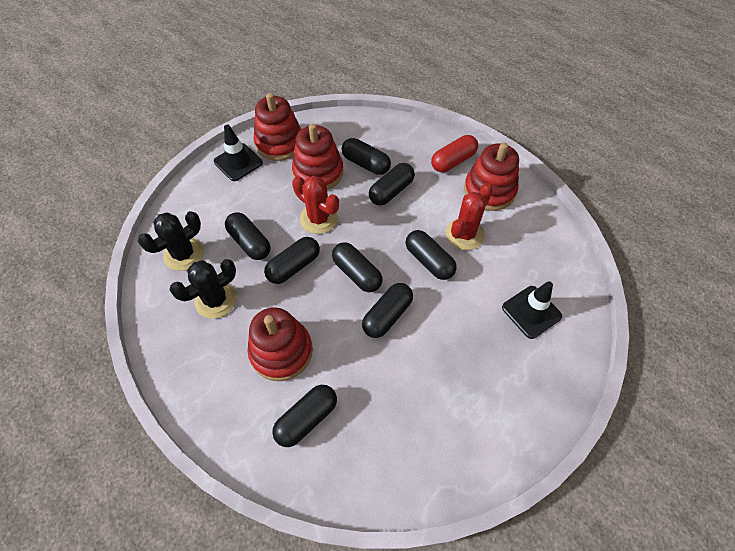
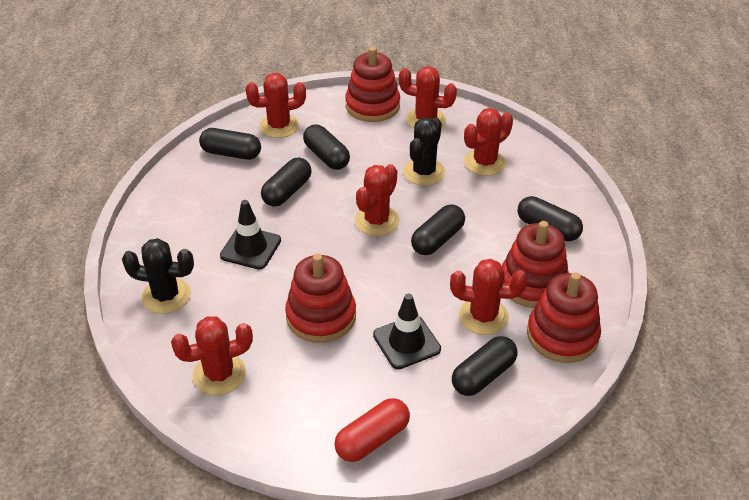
black capsule: [225,212,271,260] [264,237,320,284] [272,385,337,447] [332,242,383,292] [342,138,391,175] [362,283,413,338] [369,163,415,206] [406,230,457,280] = 8 -> [199,128,261,160] [261,157,312,207] [303,124,350,170] [411,204,465,255] [452,336,518,396] [517,196,583,241] = 6
red cactus: [292,176,339,234] [446,183,493,250] = 2 -> [171,316,253,395] [245,73,306,138] [355,164,399,236] [399,66,457,128] [450,259,527,335] [464,108,513,176] = 6

